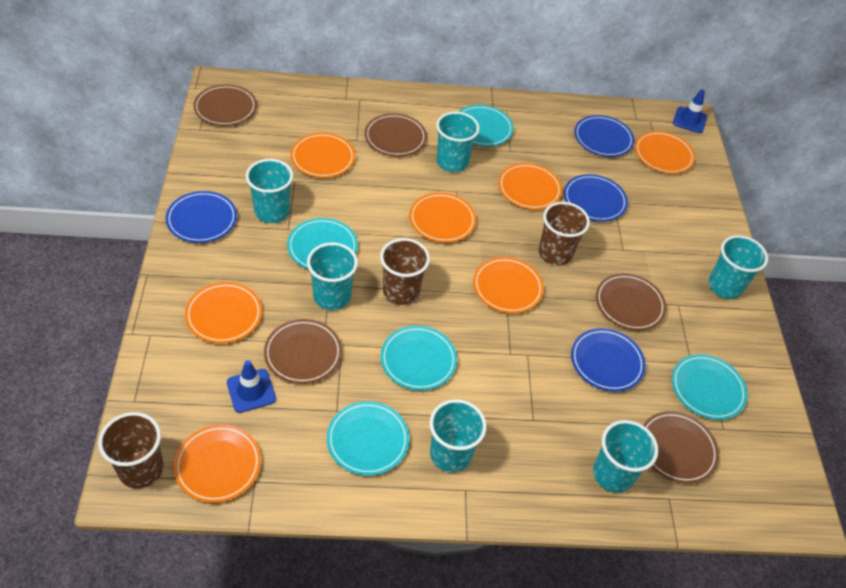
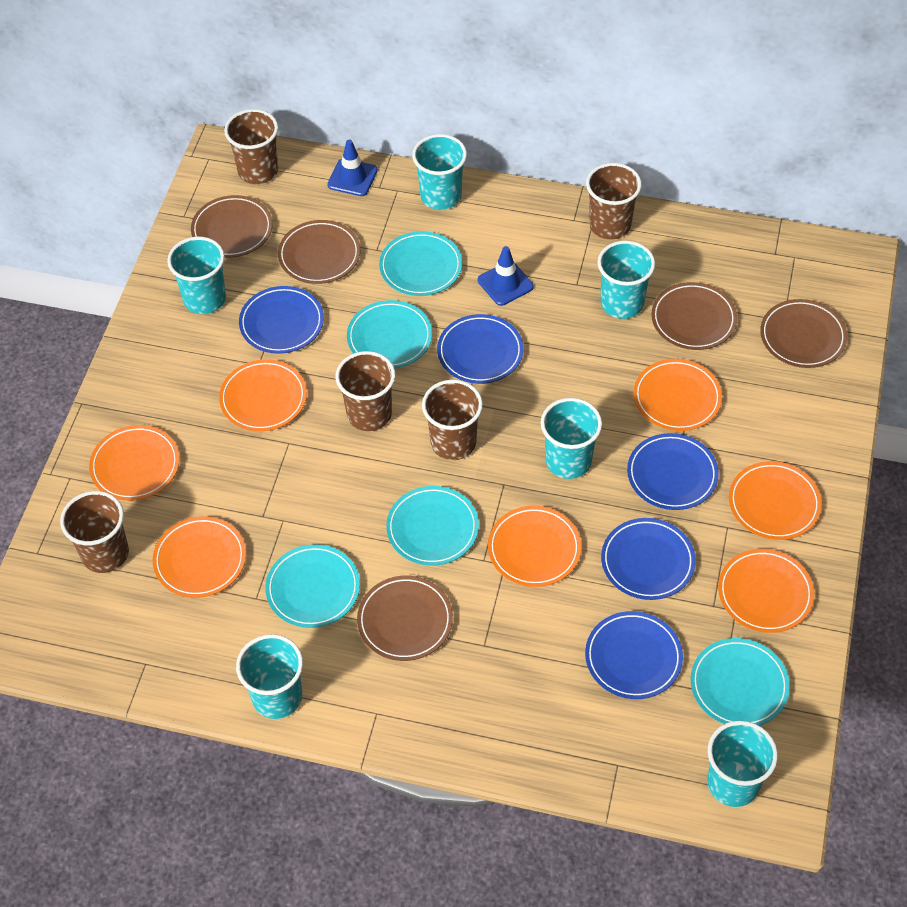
blue plate: [166,191,237,243] [564,174,628,222] [571,328,646,392] [574,115,634,157] = 4 -> [239,286,324,354] [437,314,523,384] [585,611,683,699] [601,518,696,600] [627,433,719,510] = 5
brown cup: [98,412,164,489] [380,238,430,305] [539,202,590,266] = 3 -> [60,491,129,573] [224,109,278,184] [336,351,395,431] [422,380,483,460] [586,163,642,239] = 5

